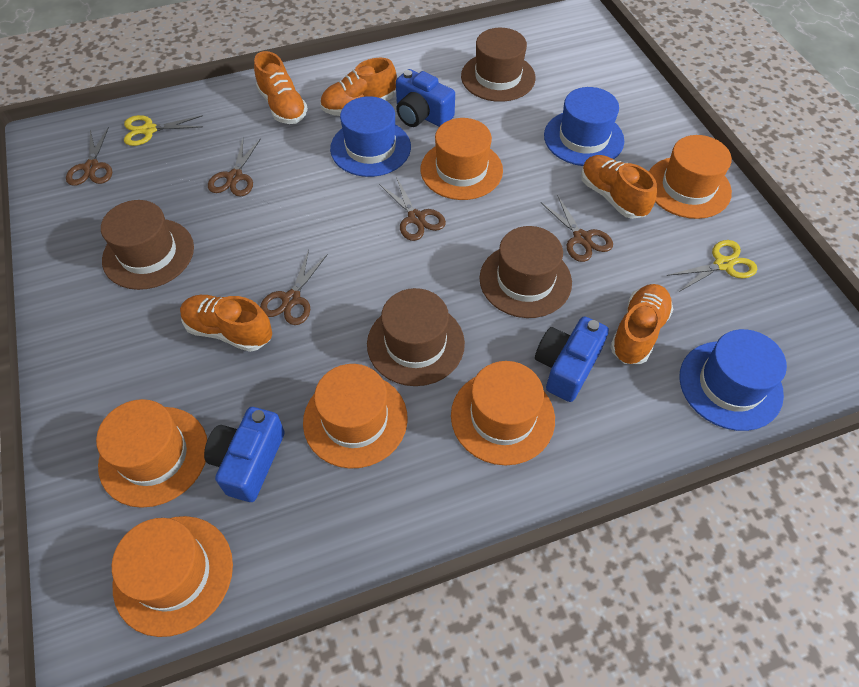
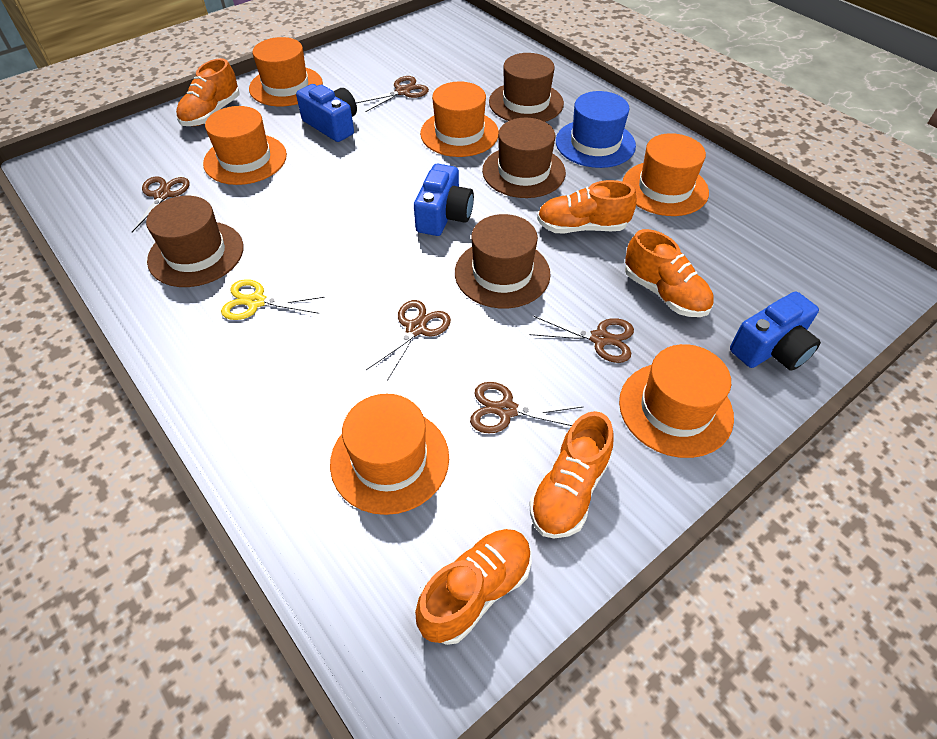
blue hat: [330,96,411,177] [544,87,624,166] [679,329,787,431] = 3 -> [556,91,636,168] = 1
yellow scissors: [124,115,203,146] [667,240,757,292] = 2 -> [221,279,325,320] = 1

